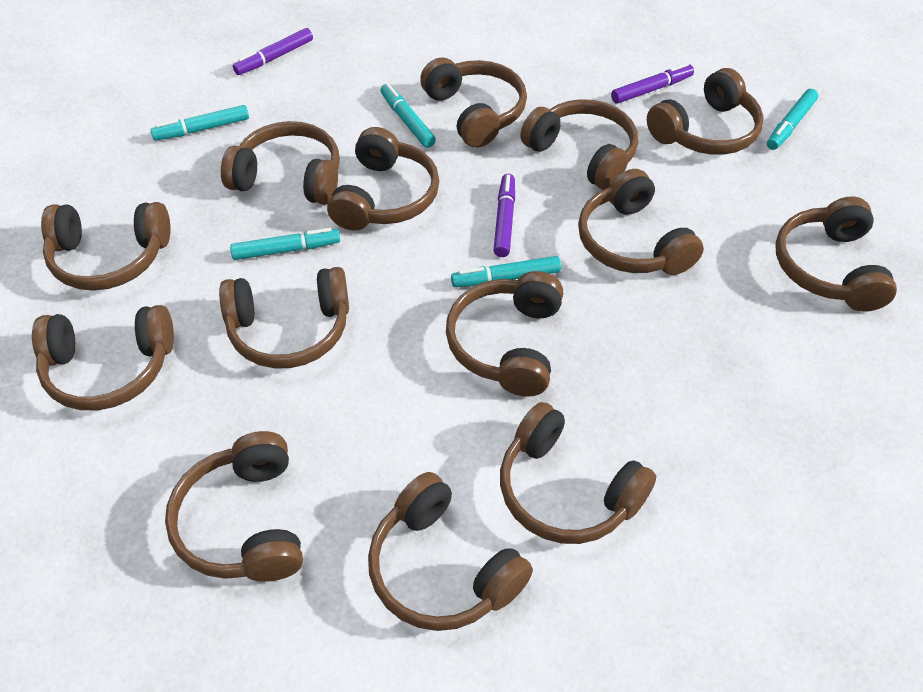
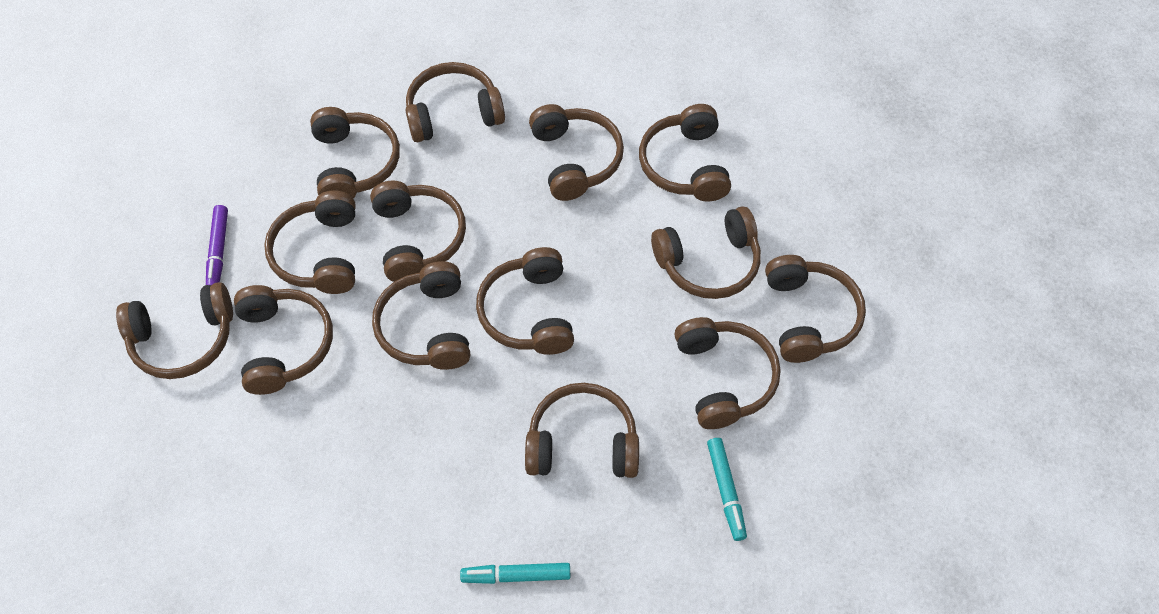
purple marker: [233,28,313,75] [493,174,515,257] [611,63,694,104] = 3 -> [206,205,228,285] = 1
turquoise marker: [150,105,249,141] [230,228,340,260] [381,83,436,148] [451,256,561,287] [767,89,818,150] = 5 -> [460,563,571,584] [707,438,747,541] = 2

